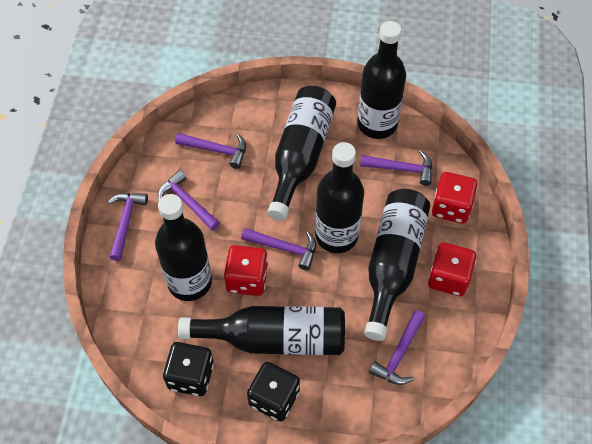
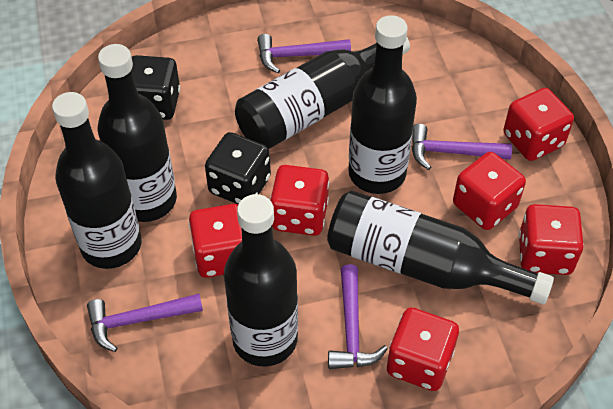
purple hammer: [108,193,148,261] [158,170,220,230] [175,133,246,169] [241,228,316,270] [360,150,432,186] [369,310,426,385] = 6 -> [87,294,203,352] [257,34,351,73] [328,264,388,369] [412,124,512,170] = 4
red dice: [224,245,268,296] [428,242,476,296] [432,172,477,224] = 3 -> [189,204,242,278] [270,165,329,236] [387,307,459,391] [453,152,526,230] [503,88,574,161] [519,204,584,275] = 6

